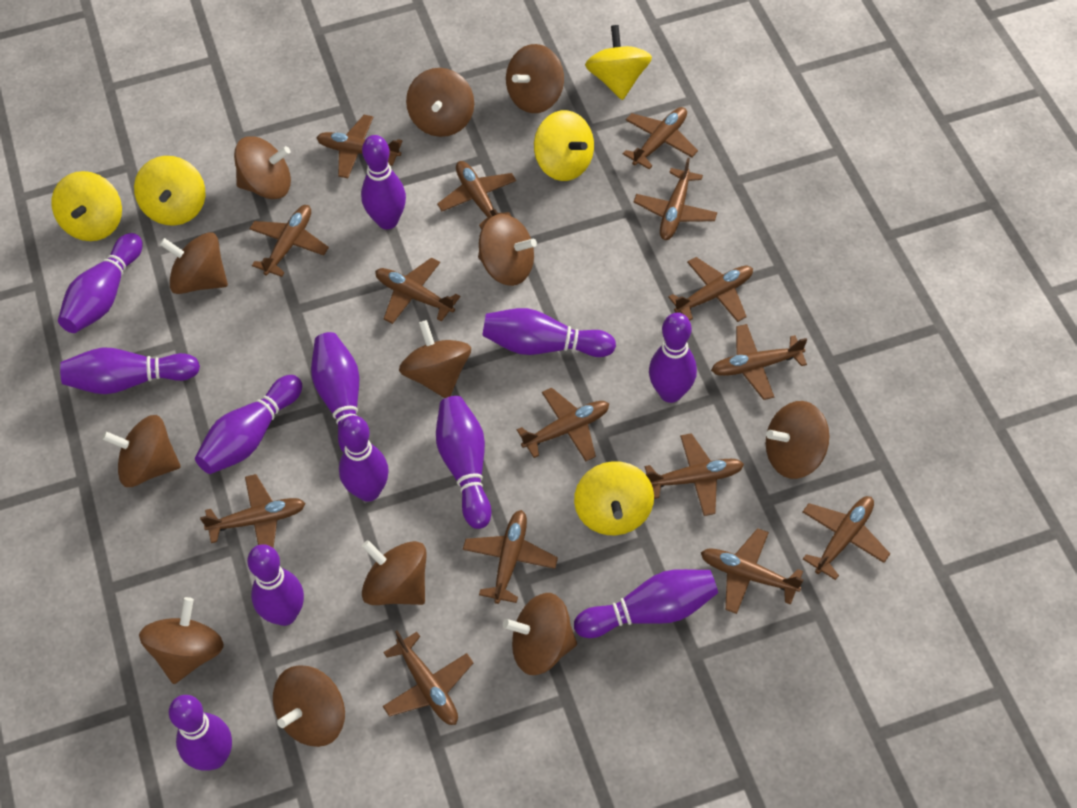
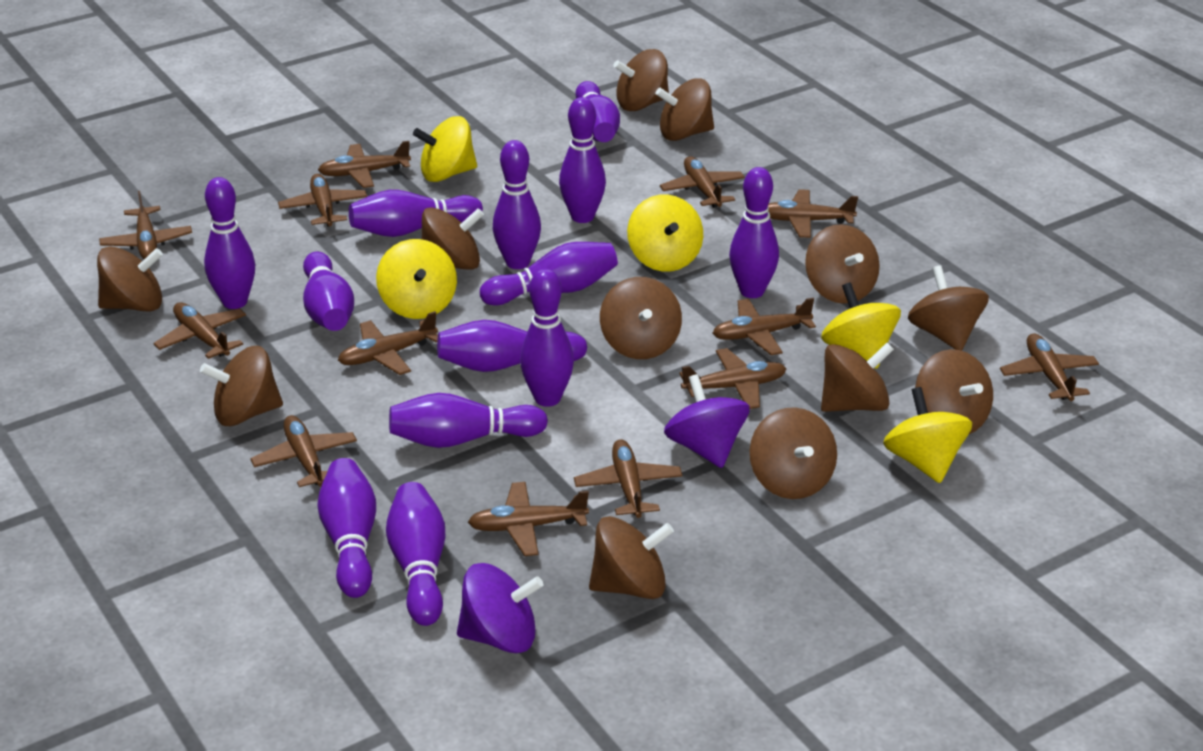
brown plane: [200,474,306,548] [249,205,329,277] [316,115,402,178] [375,258,460,324] [383,631,474,725] [437,161,516,229] [463,510,558,604] [517,388,609,461] [623,107,698,169] [634,158,717,240] [645,433,744,516] [668,257,753,322] [701,528,804,614] [711,324,807,400] [803,496,890,580] = 15 -> [99,191,192,259] [153,302,246,359] [250,415,357,487] [278,174,367,227] [318,141,411,188] [338,311,438,375] [468,482,589,556] [574,439,683,518] [660,156,745,208] [680,348,786,409] [712,298,816,355] [768,189,858,238] [1000,333,1099,401] = 13
purple bowling pin: [58,233,143,333] [60,348,200,394] [169,695,232,771] [195,375,302,474] [247,544,304,626] [311,332,359,452] [339,415,389,502] [361,135,406,229] [436,396,491,529] [482,308,616,357] [574,569,718,638] [649,313,697,403] = 12 -> [204,177,255,309] [303,252,354,331] [317,458,376,598] [349,190,483,237] [386,482,445,626] [389,393,548,448] [437,320,587,372] [480,242,618,305] [493,140,541,269] [520,269,574,407] [559,97,606,223] [576,81,620,142] [729,167,779,298] = 13
purple spinning top: none = 0 -> [457,563,544,653] [664,374,750,468] = 2

